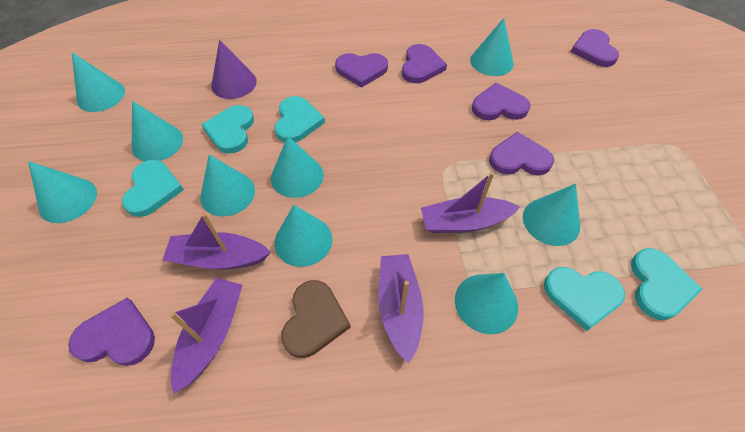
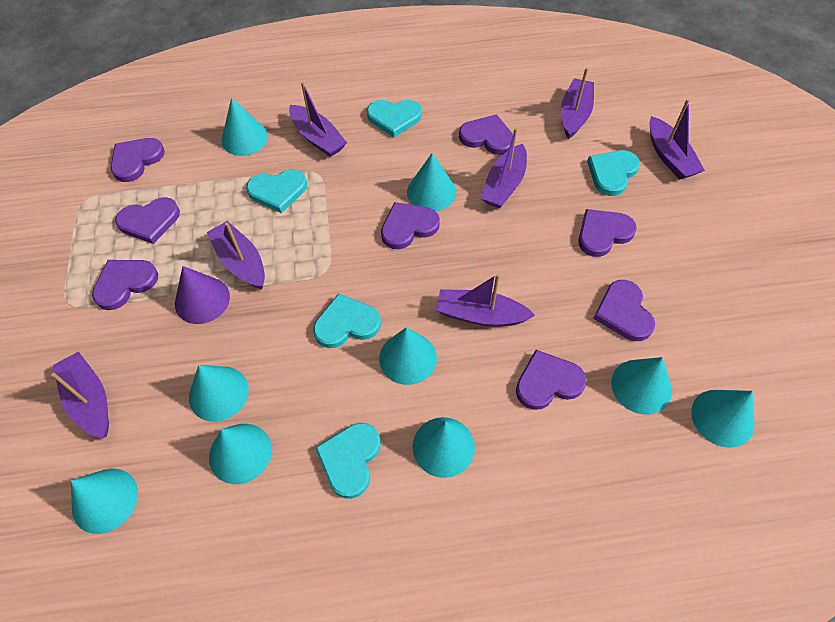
brown heart: [281,280,351,358] = 1 -> none = 0
purple boat: [163,213,271,269] [169,278,243,394] [378,254,424,364] [421,172,520,233] = 4 -> [51,351,109,439] [207,221,265,289] [289,82,347,157] [436,274,535,327] [481,128,527,208] [561,68,594,139] [649,99,705,180] = 7
purple heart: [68,297,155,366] [335,53,388,88] [402,44,447,83] [472,83,530,120] [489,132,554,175] [571,29,619,67] = 6 -> [92,260,158,310] [111,138,165,182] [115,197,180,244] [381,202,440,249] [459,114,513,155] [516,350,587,410] [578,209,637,257] [593,280,655,341] = 8

